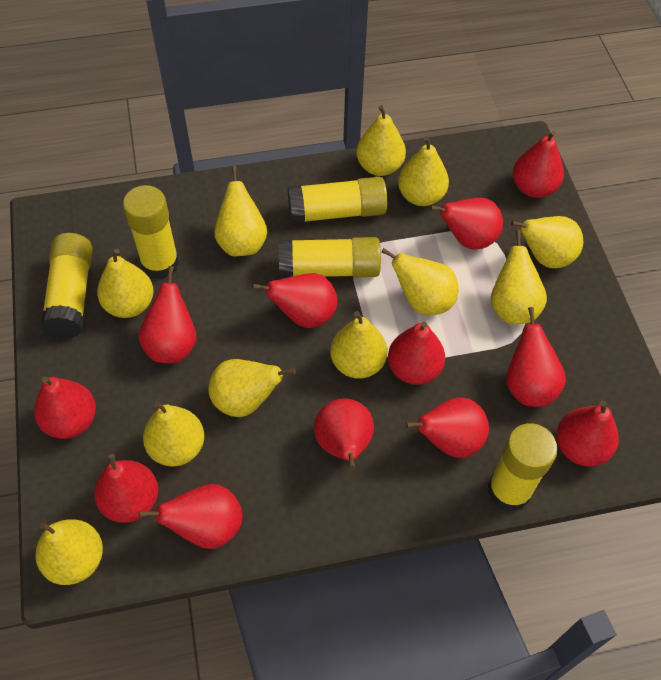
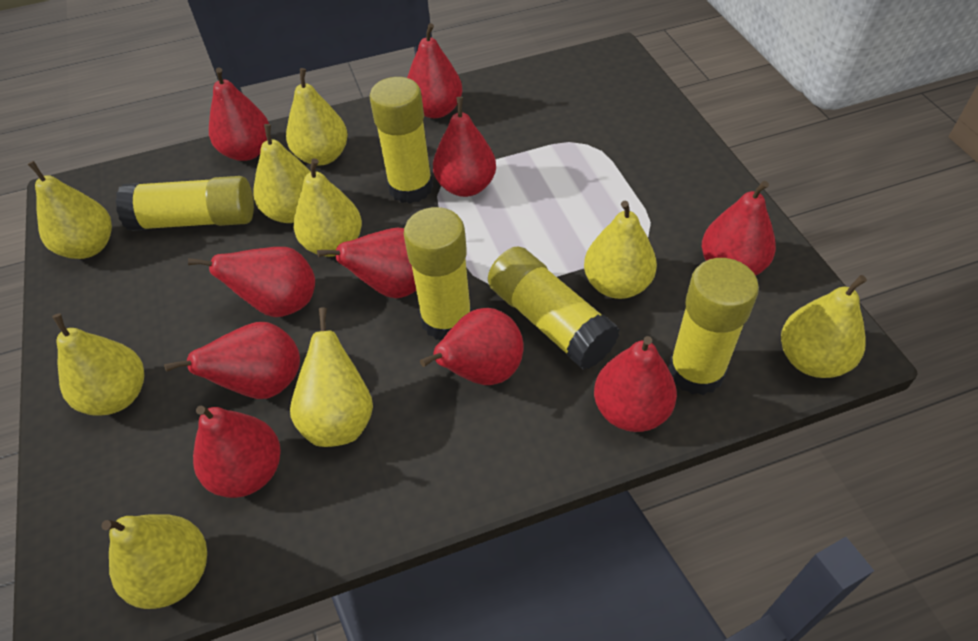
red pear: [34,377,96,439] [94,454,158,523] [139,266,196,363] [139,484,243,549] [252,273,337,328] [314,398,374,470] [388,322,445,385] [405,398,489,458] [430,198,503,250] [506,307,566,407] [513,130,564,198] [557,401,619,467] = 12 -> [164,322,300,399] [188,247,315,317] [193,405,281,498] [209,68,269,161] [317,227,416,298] [407,23,463,118] [420,308,523,385] [433,97,496,197] [594,336,677,432] [702,181,776,276] = 10
yellow pear: [36,519,103,585] [97,249,154,318] [143,401,204,467] [208,359,296,417] [214,166,267,256] [330,311,387,379] [356,105,406,176] [381,248,458,315] [398,136,449,206] [491,230,547,324] [511,216,583,268] = 11 -> [27,161,112,259] [52,314,144,416] [101,514,207,609] [253,124,311,223] [286,68,348,165] [290,307,373,447] [294,158,362,257] [584,200,657,299] [781,275,867,378] = 9

